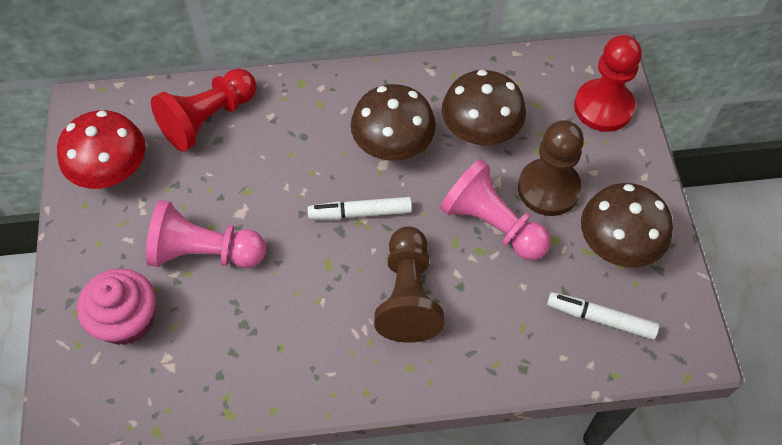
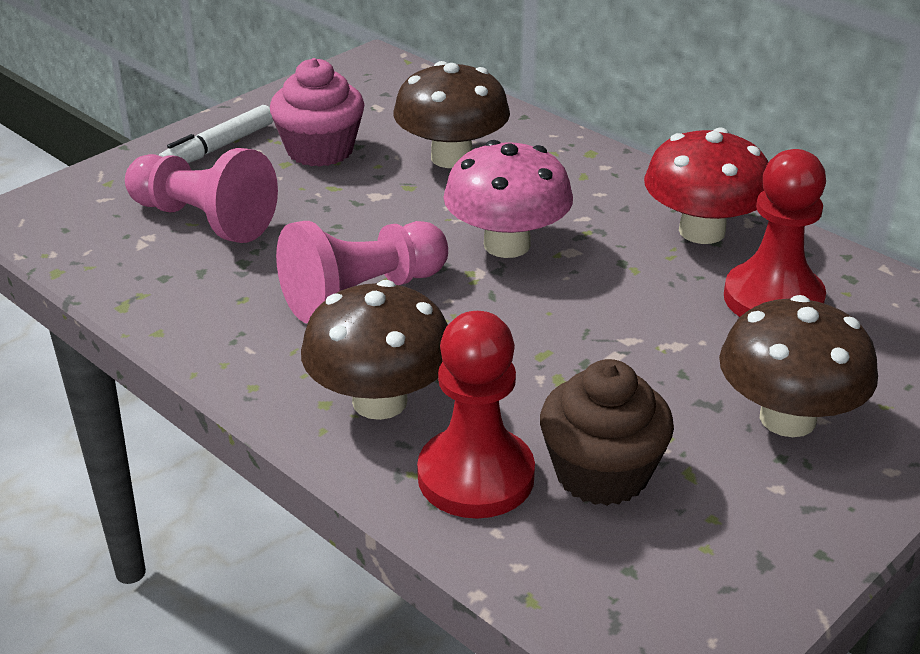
brown cupcake: none = 0 -> [540,359,674,506] = 1
brown pawn: [374,227,444,343] [518,120,584,216] = 2 -> none = 0
pink mushroom: none = 0 -> [443,140,573,258] = 1
white marker: [308,197,412,220] [547,292,659,340] = 2 -> [158,105,273,163] = 1

